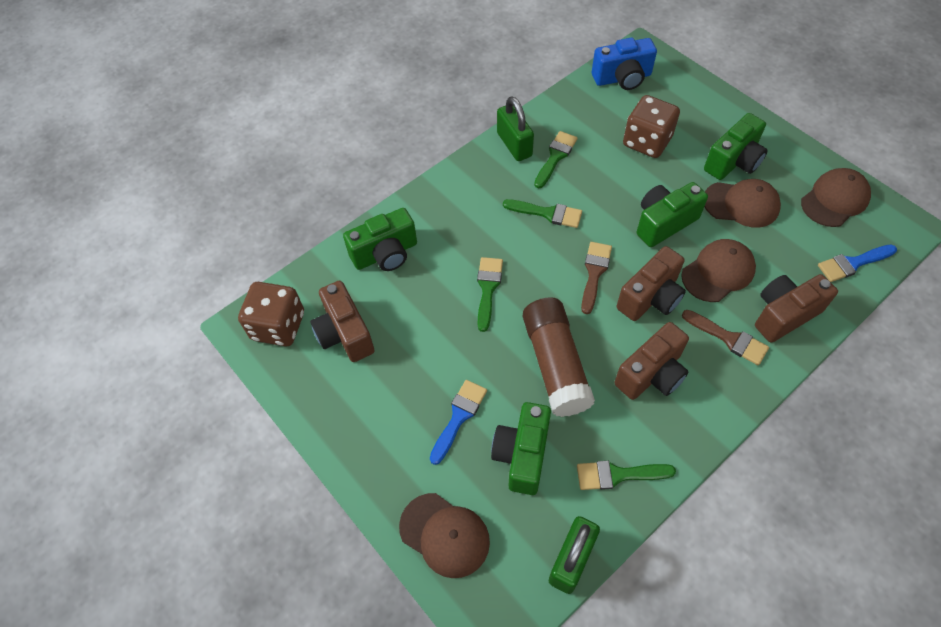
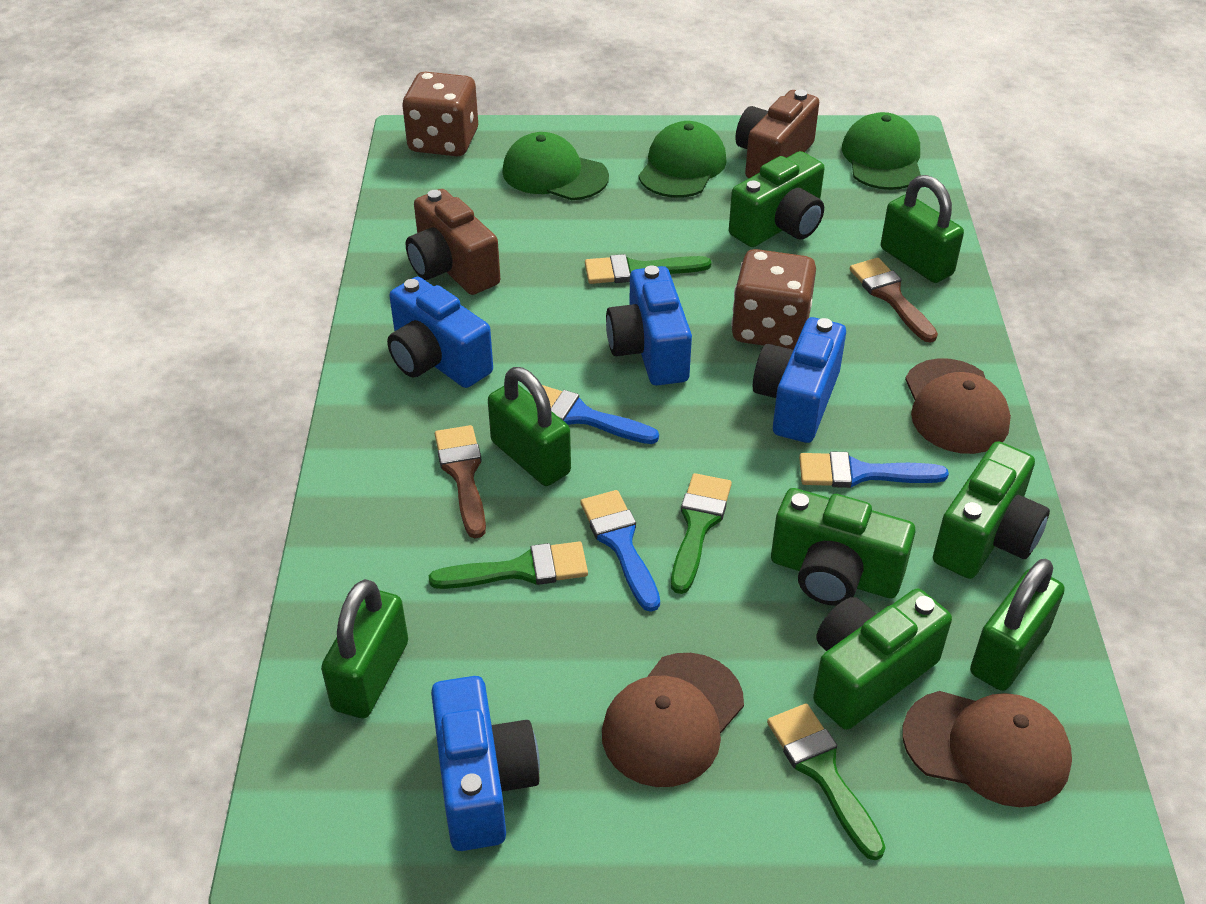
blue brush: [430,380,487,465] [818,244,897,282] = 2 -> [542,385,659,444] [580,490,660,612] [799,451,949,488] = 3
blue camera: [592,38,657,90] = 1 -> [387,277,493,388] [431,676,540,851] [606,266,692,386] [753,317,846,443] = 4
brown camera: [310,281,375,362] [614,322,689,400] [617,246,686,321] [755,274,838,343] = 4 -> [406,189,500,295] [735,89,819,178] = 2
brown cap: [399,493,490,578] [681,239,756,302] [705,179,781,228] [801,168,871,227] = 4 -> [602,653,744,787] [902,691,1072,807] [905,358,1011,454] = 3
brown glue stick: [523,297,595,417] = 1 -> none = 0
green cap: none = 0 -> [502,132,609,200] [639,121,727,198] [842,112,921,190] = 3
green padlock: [497,96,534,161] [549,516,600,594] = 2 -> [321,579,408,718] [488,367,571,486] [881,175,964,283] [970,559,1065,691] = 4

